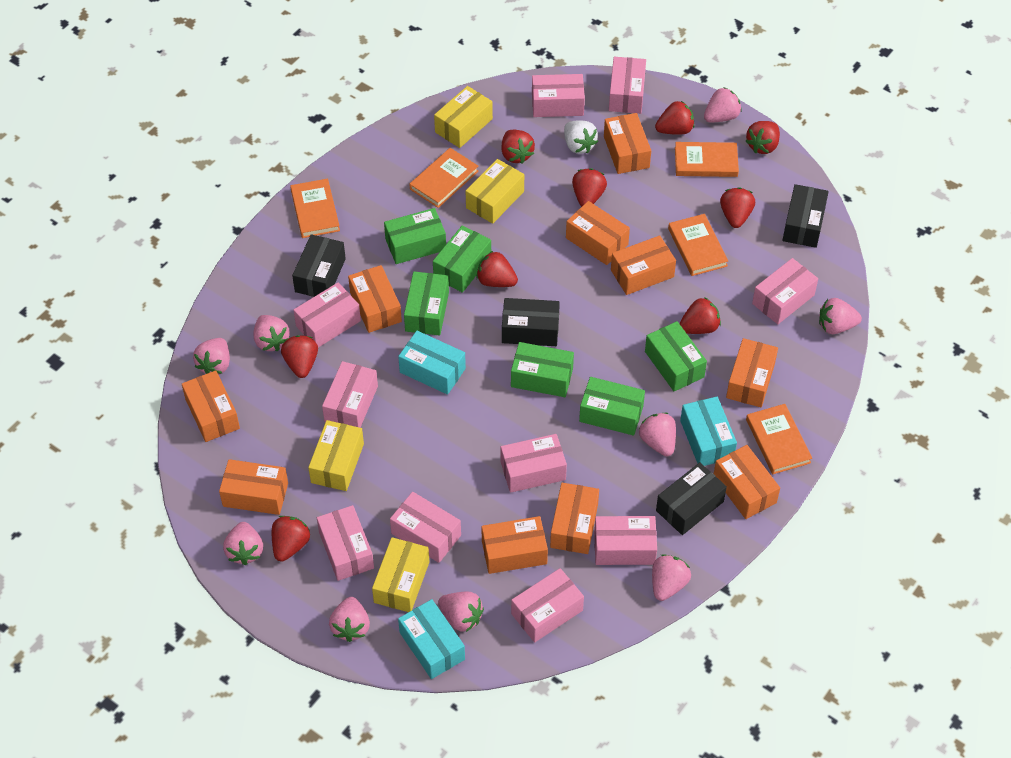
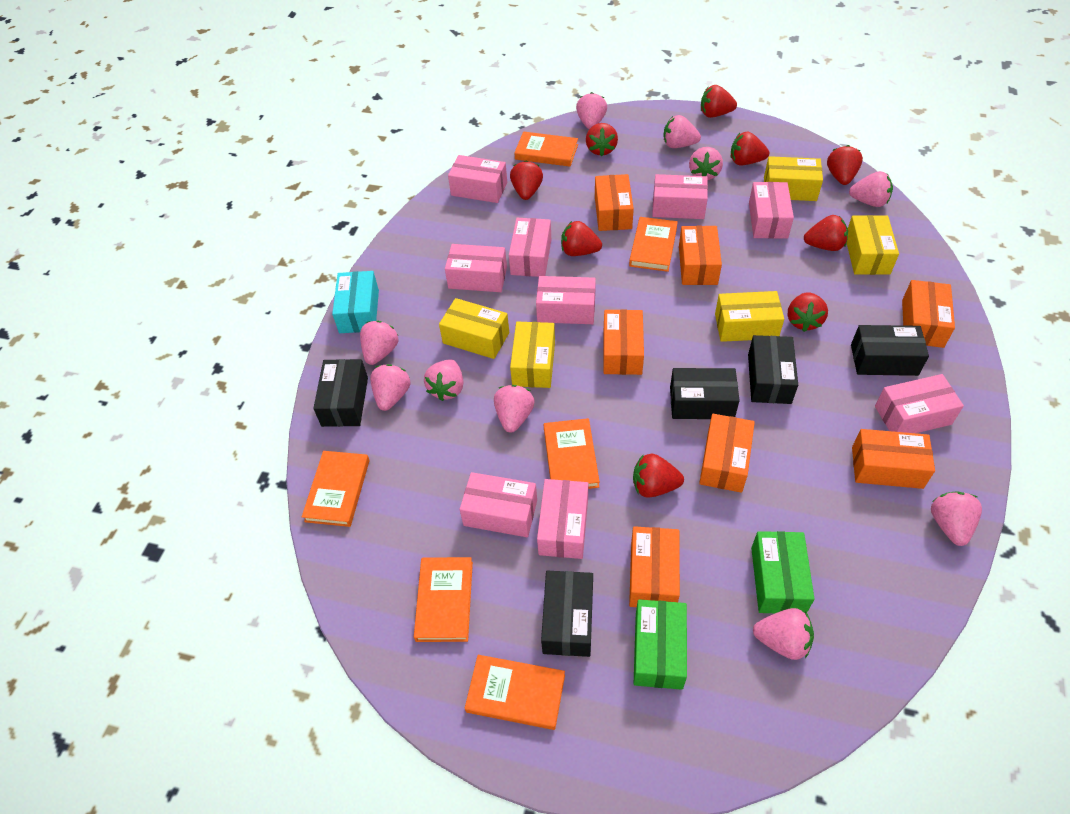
black box: [292,234,346,297] [502,298,560,346] [656,462,727,535] [783,184,829,248] = 4 -> [313,359,368,427] [541,571,593,657] [670,368,740,419] [748,335,798,404] [851,325,929,376] = 5
green box: [384,208,446,264] [404,271,449,336] [433,225,491,293] [511,342,574,397] [579,377,645,436] [645,321,707,391] = 6 -> [634,599,687,690] [751,531,815,613] = 2
orange book: [290,178,340,238] [409,148,479,208] [668,214,728,276] [675,142,739,177] [746,404,812,474] = 5 -> [302,451,370,527] [414,557,473,642] [465,655,565,730] [514,131,578,167] [544,418,600,489] [629,217,678,272] = 6
orange box: [182,370,240,442] [219,459,288,515] [348,265,402,333] [481,516,548,574] [550,483,599,554] [566,201,630,265] [604,113,651,174] [611,235,676,295] [714,445,780,519] [726,338,778,407] = 10 -> [595,174,634,231] [603,310,644,375] [629,526,680,607] [679,226,722,285] [699,414,755,493] [852,429,935,489] [902,280,955,348] = 7
pink box: [293,282,361,348] [317,505,374,581] [322,361,378,428] [390,492,461,563] [501,434,567,493] [511,568,584,642] [532,74,585,117] [594,516,657,565] [609,57,646,114] [752,258,818,324] = 10 -> [445,244,507,292] [448,155,507,203] [460,472,537,537] [509,218,551,277] [536,276,596,324] [537,479,588,559] [652,174,708,219] [749,182,794,239] [875,374,964,433] = 9
pink strawberry: [193,338,230,375] [223,522,263,565] [253,315,290,351] [329,597,370,642] [438,592,484,632] [639,413,676,456] [652,554,691,601] [704,87,742,122] [819,298,862,334] = 9 -> [360,321,398,365] [370,364,411,411] [424,359,463,401] [494,385,535,433] [576,92,607,129] [664,115,701,148] [689,147,723,180] [753,608,814,660] [849,171,893,207] [931,492,982,546] = 10
turquoise box: [398,331,466,395] [398,599,465,679] [680,397,737,466] = 3 -> [332,271,379,333] = 1
white strawberry: [564,121,598,154] = 1 -> none = 0
yellow box: [308,420,364,491] [372,537,430,612] [434,86,493,148] [466,159,524,224] = 4 -> [439,298,509,359] [510,322,555,388] [715,291,784,342] [764,156,823,201] [847,215,899,275] = 5

